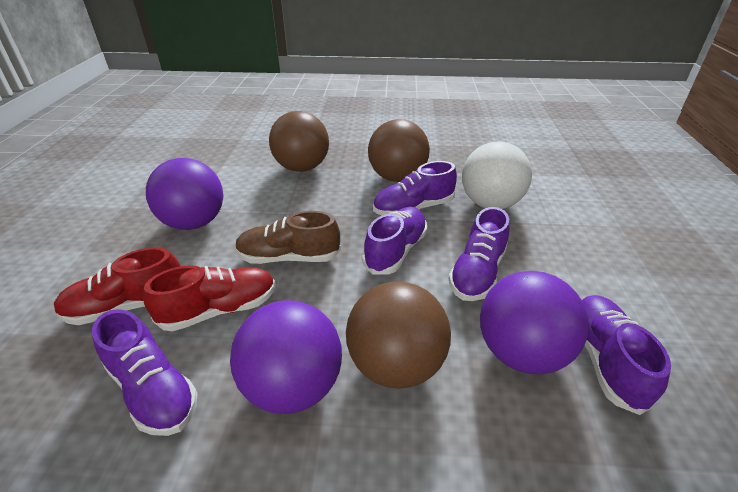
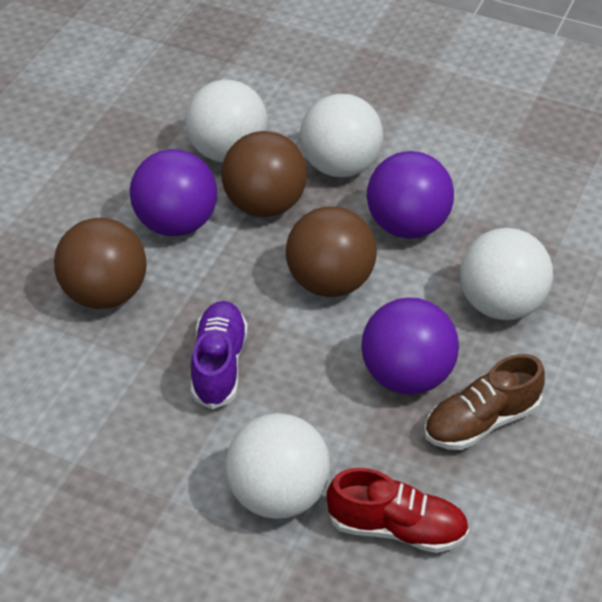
purple shoe: [92,309,198,436] [362,207,427,274] [373,161,457,215] [449,207,510,301] [582,295,671,415] = 5 -> [191,301,248,409] = 1
red shoe: [54,247,180,325] [143,265,276,331] = 2 -> [327,468,469,553] = 1
white ball: [462,141,532,209] = 1 -> [185,80,268,162] [225,413,330,519] [300,94,383,177] [460,228,553,320] = 4

